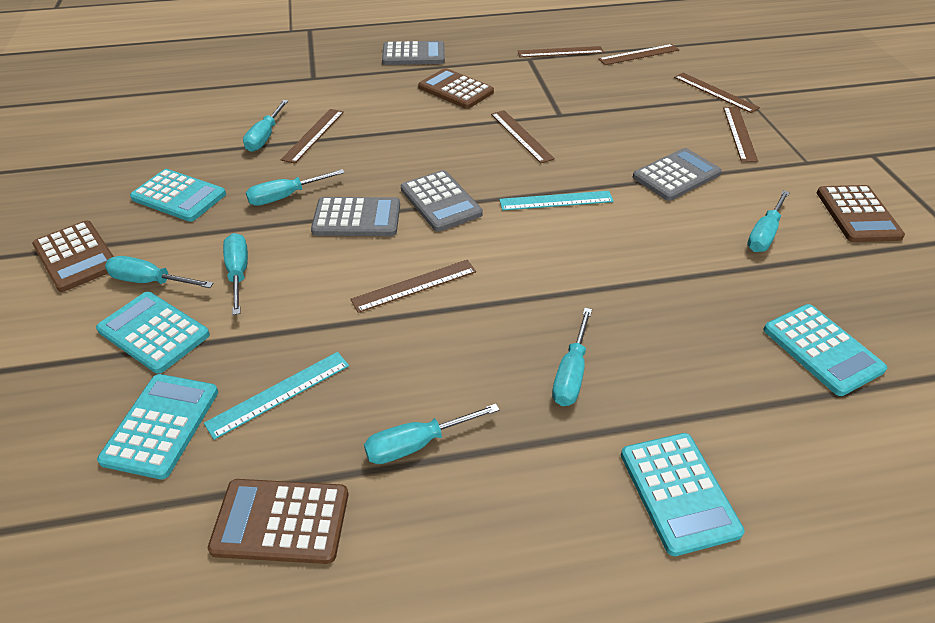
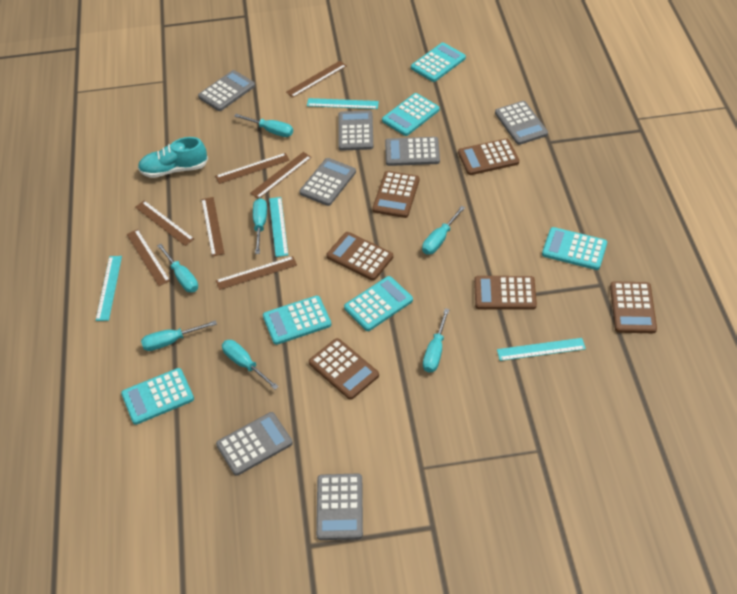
brown calculator: [32,220,114,292] [208,479,348,564] [418,68,494,109] [817,185,905,242] = 4 -> [309,338,379,400] [327,232,393,281] [372,171,419,218] [458,138,519,175] [474,276,537,310] [610,281,657,333] = 6
grey calculator: [311,197,400,236] [382,41,445,65] [401,170,483,232] [633,148,722,201] = 4 -> [198,70,255,111] [216,412,293,476] [299,158,356,206] [316,474,363,540] [338,111,373,151] [385,137,440,166] [495,101,548,145] = 7
turquoise calculator: [96,292,210,374] [97,374,218,479] [130,169,226,222] [621,433,745,556] [763,304,887,396] = 5 -> [121,368,194,425] [263,295,331,345] [344,276,413,331] [382,93,440,136] [411,43,466,82] [542,227,607,270] = 6
turquoise ruler: [204,352,349,440] [499,191,614,211] = 2 -> [96,256,122,321] [269,197,288,257] [307,98,379,109] [497,338,586,361] = 4
turquoise shoe: none = 0 -> [138,137,208,178] = 1

